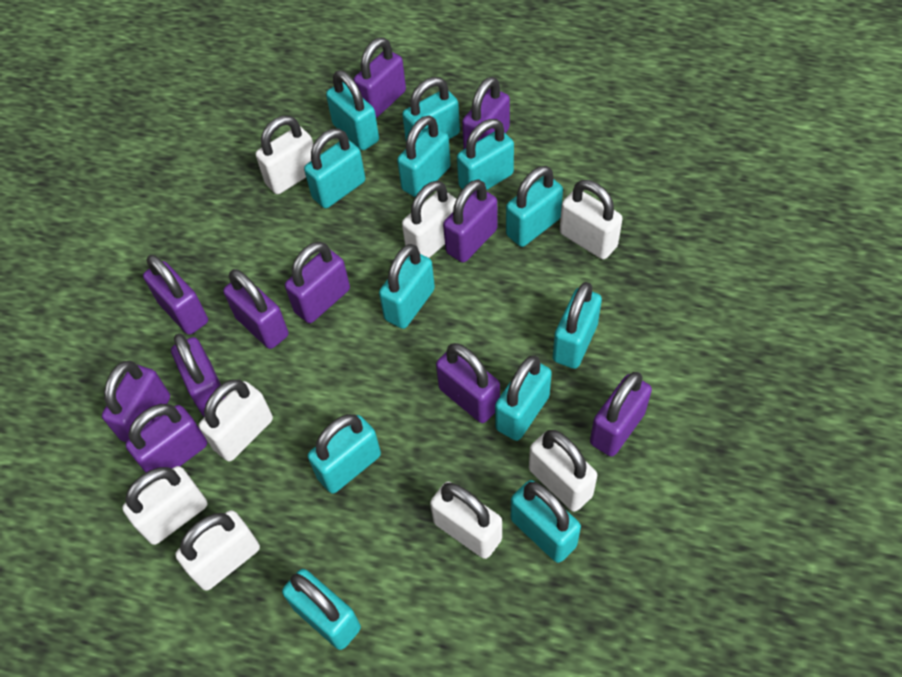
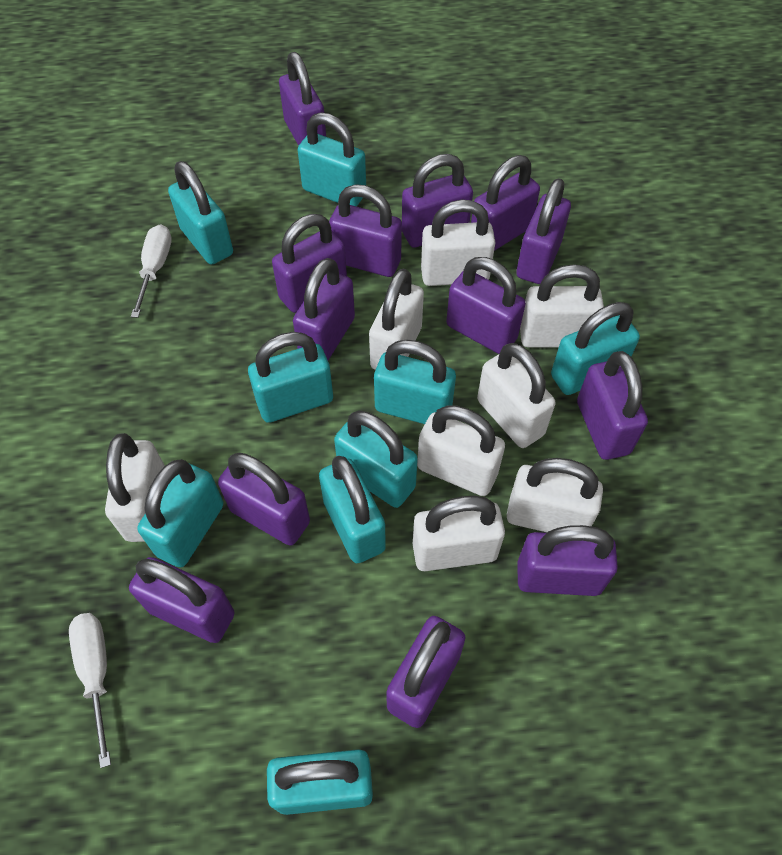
purple padlock: [102,361,170,442] [125,404,207,473] [143,255,208,335] [171,334,226,417] [223,269,288,349] [285,242,350,323] [354,37,406,118] [436,343,500,423] [443,179,498,263] [462,77,510,149] [590,372,652,457] = 11 -> [129,557,235,643] [218,453,310,546] [272,214,347,313] [279,52,326,146] [293,258,355,360] [329,184,402,277] [386,616,466,728] [402,154,473,248] [446,257,526,354] [471,155,540,251] [516,178,571,284] [517,525,618,596] [577,351,648,460] = 13
turquoise padlock: [282,569,361,650] [304,128,365,208] [308,414,381,494] [326,70,379,150] [379,244,435,329] [397,115,451,197] [402,77,460,140] [457,119,514,190] [495,356,552,441] [506,166,563,247] [511,480,581,563] [553,282,602,369] = 12 -> [137,459,223,567] [168,161,233,265] [248,332,333,423] [267,749,373,815] [298,112,366,206] [319,456,386,563] [334,411,418,508] [374,340,456,424] [551,302,640,395] = 9
white screwdriver: none = 0 -> [69,613,111,768] [131,224,172,318] = 2

